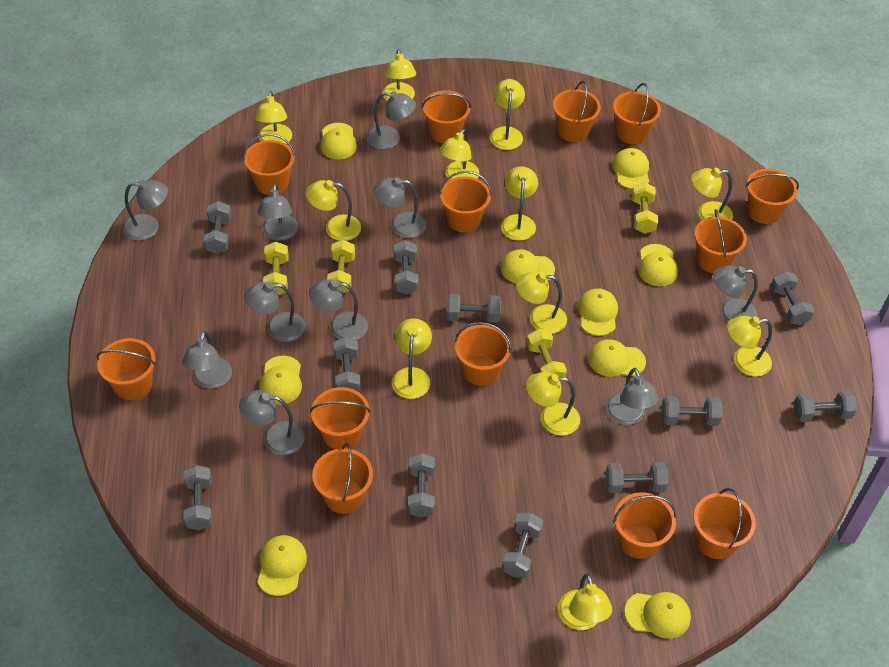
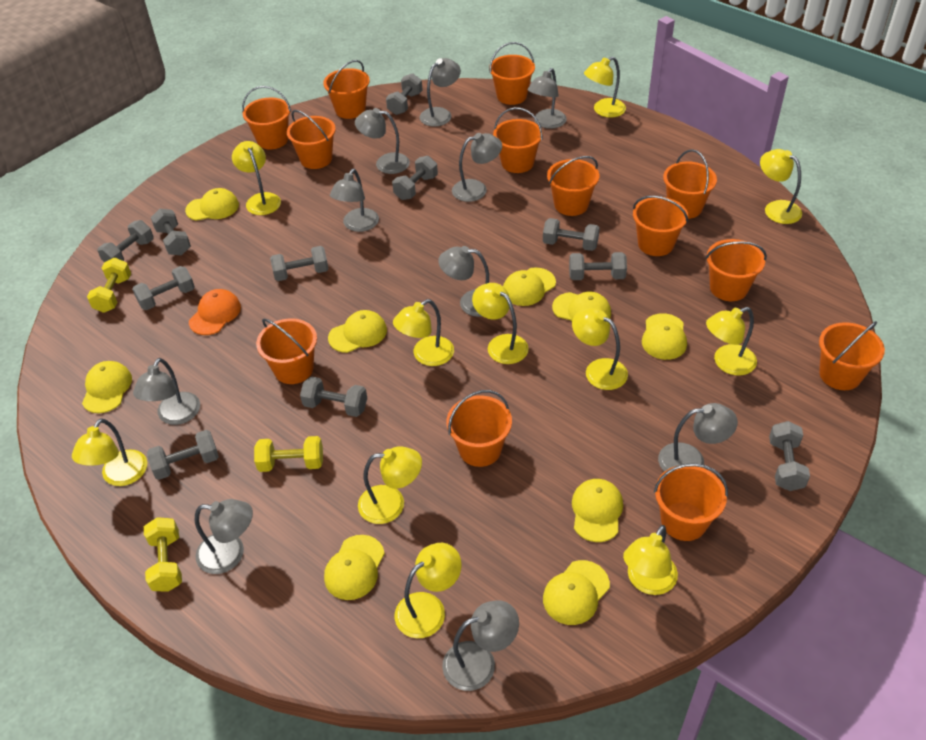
orange cap: none = 0 -> [189,289,241,335] = 1
yellow dumbbell: [263,242,289,295] [327,240,355,293] [527,329,567,382] [632,182,658,234] = 4 -> [87,258,131,313] [144,517,182,592] [254,436,323,472] = 3
yellow lamp: [255,91,292,144] [306,180,361,241] [383,49,416,101] [392,318,432,399] [439,129,479,180] [490,79,525,150] [501,166,538,241] [516,271,567,334] [526,372,580,436] [558,573,612,630] [691,168,733,220] [727,316,772,376] = 12 -> [72,418,147,486] [232,141,281,215] [358,446,422,524] [393,299,454,366] [395,543,462,638] [472,283,529,364] [572,308,628,390] [584,57,626,118] [623,525,678,595] [706,307,757,376] [760,149,802,224] = 11

